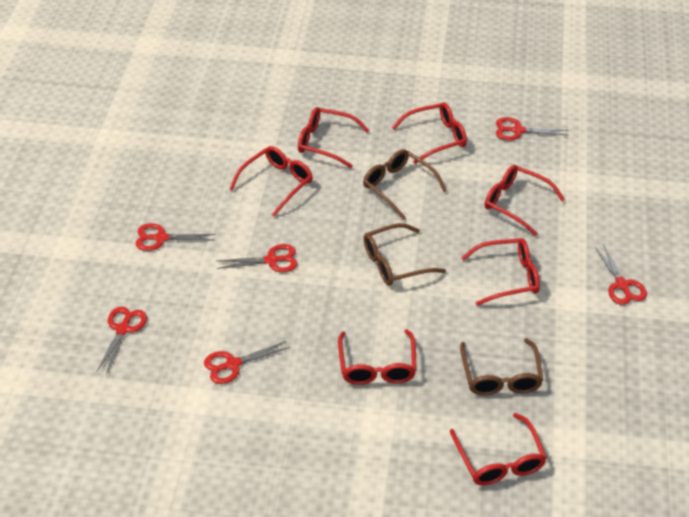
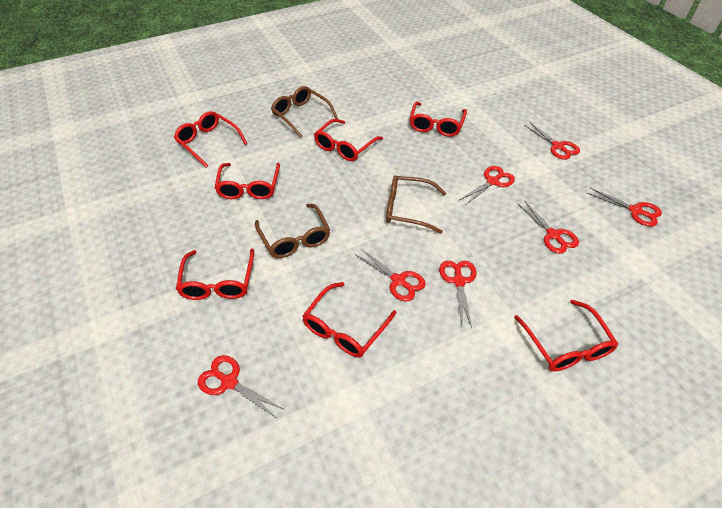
red scissors: [96,307,147,375] [136,223,216,251] [204,341,290,384] [217,244,298,272] [496,117,568,140] [594,244,647,305] = 6 -> [198,355,283,417] [355,249,426,301] [439,261,476,328] [459,166,515,205] [518,200,579,254] [524,122,580,160] [587,188,662,227] = 7

